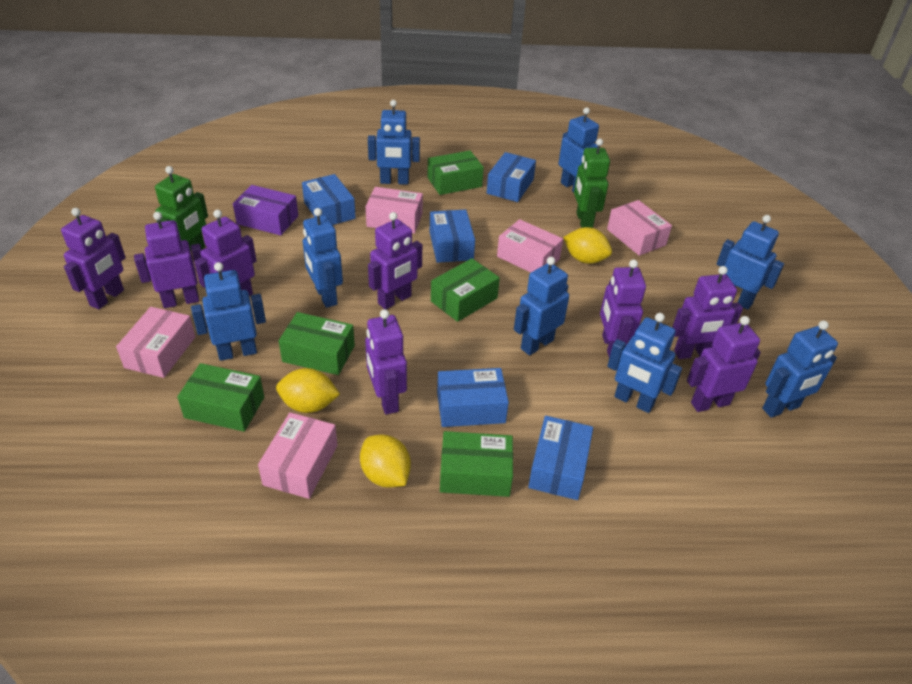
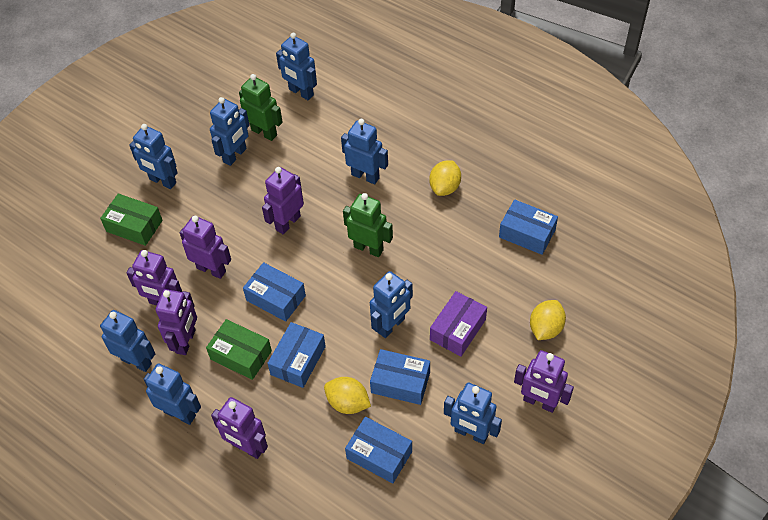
green box: [177,363,264,432] [279,312,355,375] [428,151,484,195] [431,258,500,322] [440,431,513,497] = 5 -> [100,193,163,246] [206,319,272,380] = 2
pink box: [116,307,195,378] [258,412,337,499] [366,187,423,234] [497,219,563,273] [607,200,672,256] = 5 -> none = 0
purple robot: [61,208,126,309] [134,212,202,308] [194,210,257,296] [365,309,407,415] [368,212,422,309] [600,259,646,358] [672,266,743,359] [687,316,761,412] = 8 -> [126,250,182,306] [156,289,197,355] [180,216,231,279] [211,397,268,459] [262,167,304,234] [514,350,574,413] = 6

